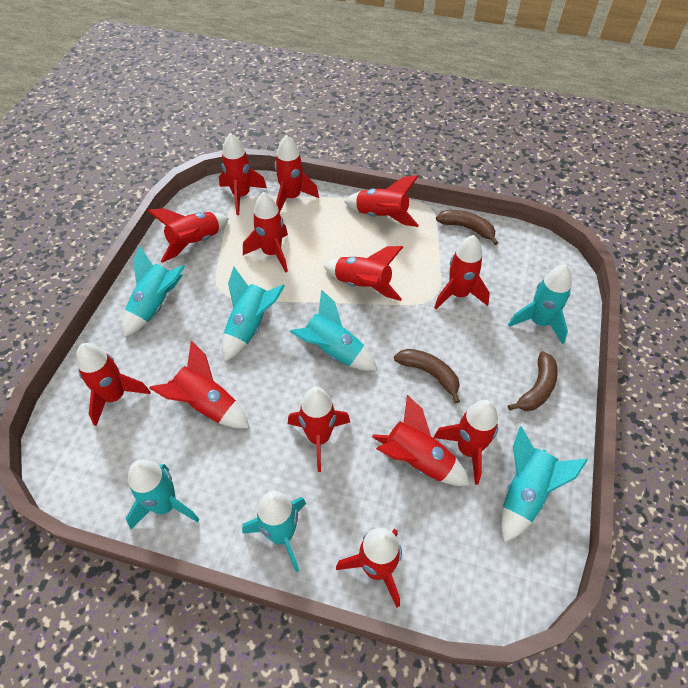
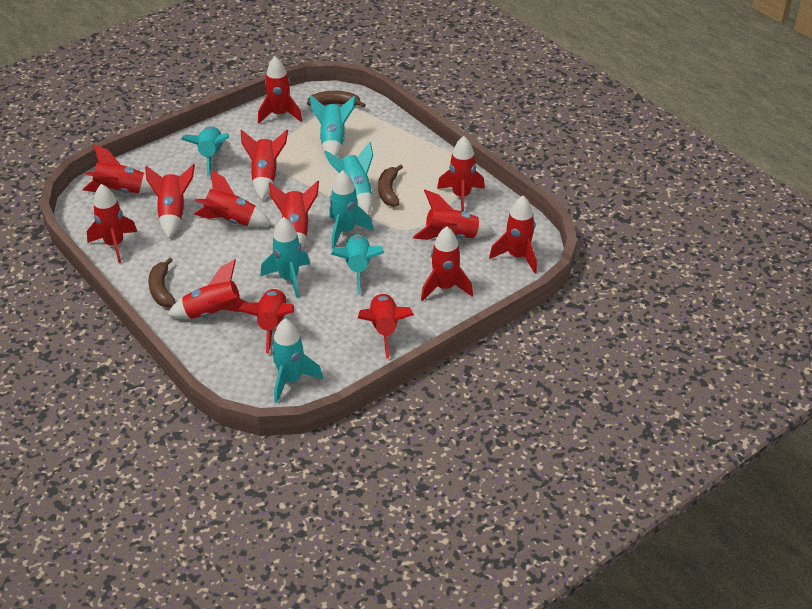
red rocket: [76,343,150,426] [148,208,229,263] [149,341,250,429] [219,133,267,215] [243,192,288,273] [275,135,319,212] [288,387,350,472] [324,246,403,301] [336,528,402,607] [344,175,419,227] [372,395,470,486] [433,400,498,485] [434,235,490,309] = 13 -> [83,144,154,193] [87,184,138,263] [145,164,195,238] [167,259,248,319] [194,170,272,227] [238,288,294,353] [241,130,288,200] [258,56,302,124] [269,181,319,250] [358,293,414,359] [413,190,494,240] [421,226,473,301] [437,136,485,212] [489,196,537,273] = 14

